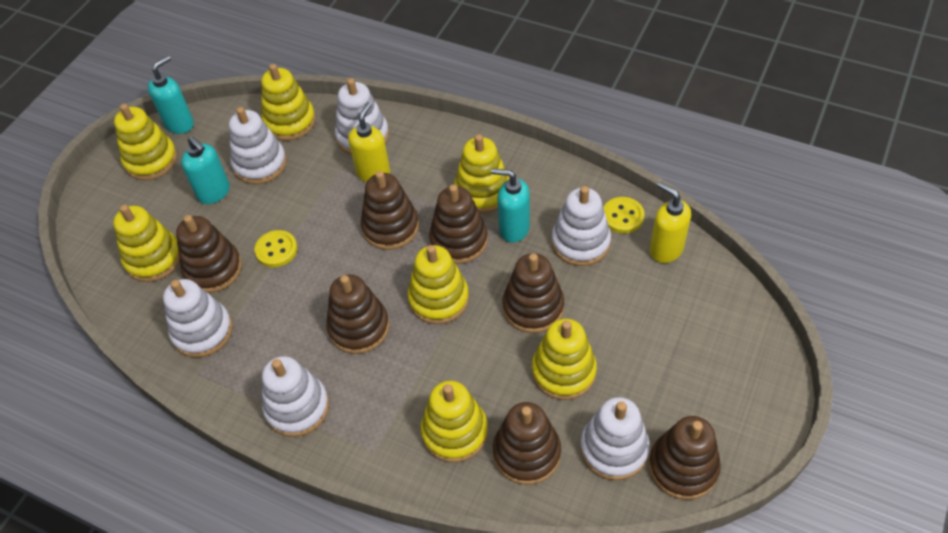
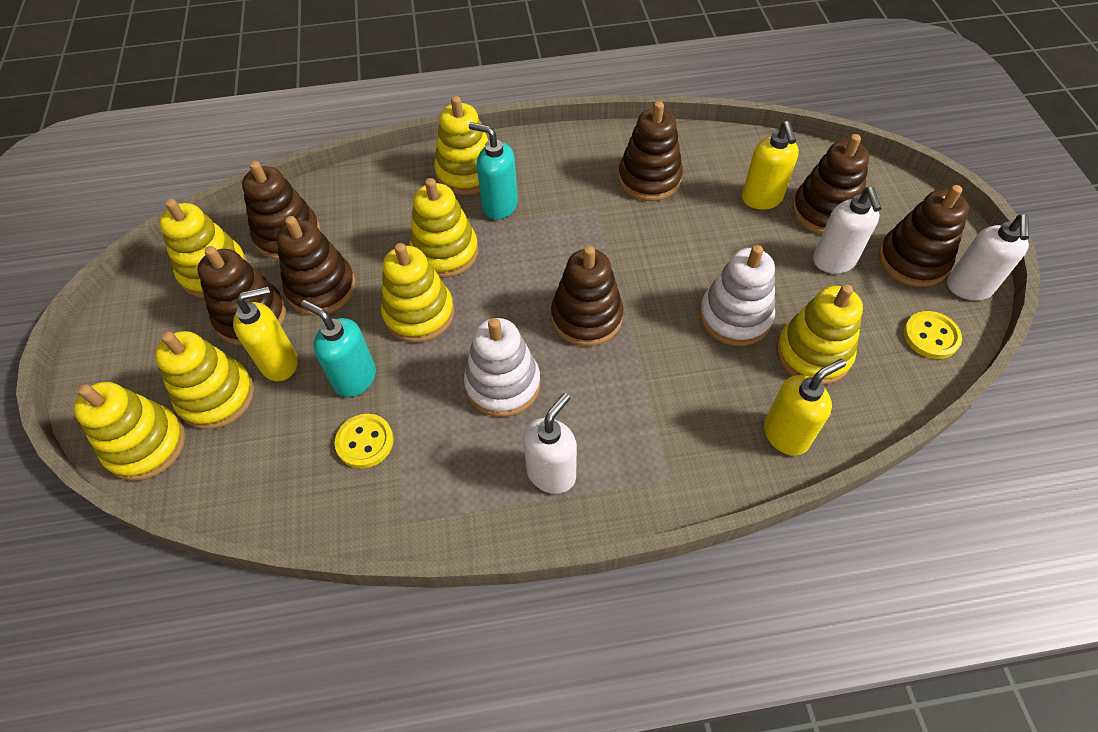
turquoise soap dispenser: [148,56,194,134] [181,136,230,204] [491,168,530,243] = 3 -> [301,300,376,397] [469,122,518,220] = 2
white soap dispenser: none = 0 -> [523,393,577,494] [813,187,882,274] [947,214,1029,301] = 3
white stacking toy: [163,279,232,358] [229,107,287,184] [262,356,329,437] [335,78,389,155] [552,186,611,266] [580,397,650,481] = 6 -> [464,318,540,417] [700,245,775,346] = 2
yellow soap dispenser: [348,102,390,182] [650,182,691,263] = 2 -> [233,286,298,381] [742,121,799,210] [764,359,846,456] = 3

